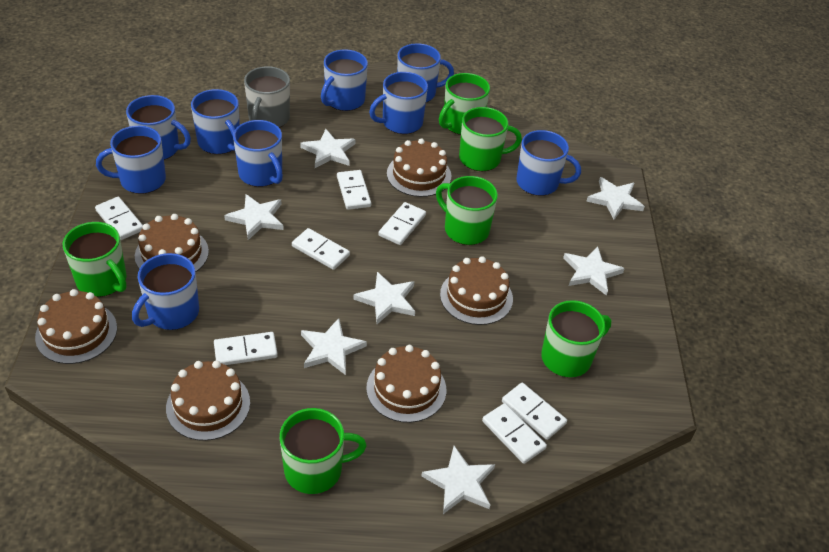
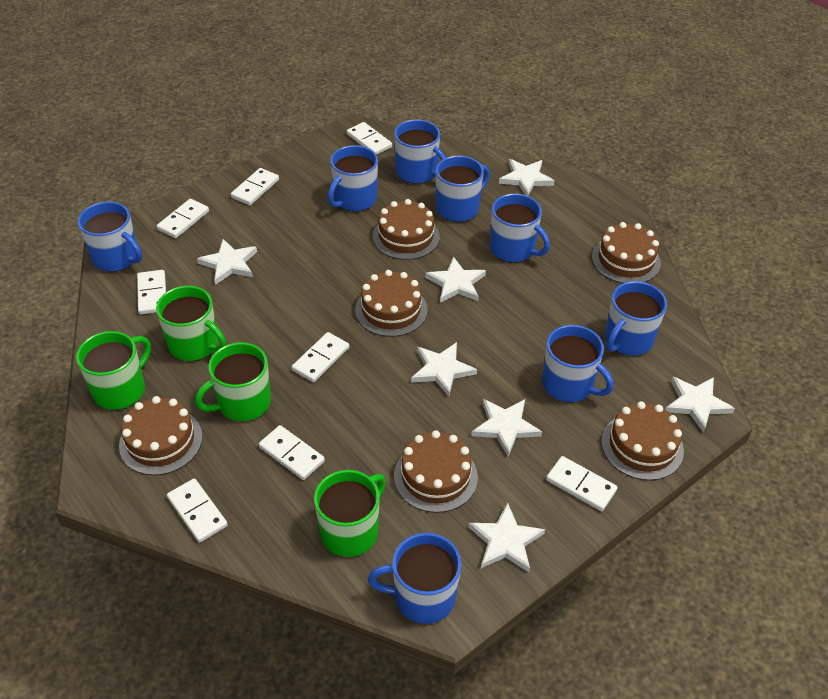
blue mug: [96,126,166,194] [126,95,191,160] [132,253,199,330] [191,89,240,154] [233,120,283,187] [321,49,368,111] [369,72,428,134] [397,43,454,102] [516,130,581,196] = 9 -> [78,202,142,272] [328,145,378,211] [368,533,461,624] [394,120,446,184] [436,156,490,222] [490,194,550,263] [542,325,614,402] [605,281,667,356] = 8
green mug: [63,222,127,297] [280,408,367,494] [436,176,498,245] [439,73,490,135] [459,107,522,171] [541,300,611,377] = 6 -> [76,331,151,410] [156,286,226,361] [195,342,271,422] [314,470,386,557] = 4
grey mug: [244,66,290,128] = 1 -> none = 0
white domino: [95,197,143,240] [214,332,278,365] [292,228,350,270] [337,170,371,210] [378,202,426,245] [482,403,547,464] [502,382,567,440] = 7 -> [137,270,166,314] [157,199,209,238] [167,478,228,542] [231,168,279,205] [259,425,325,480] [292,332,349,382] [347,122,392,155] [546,456,618,511] = 8

